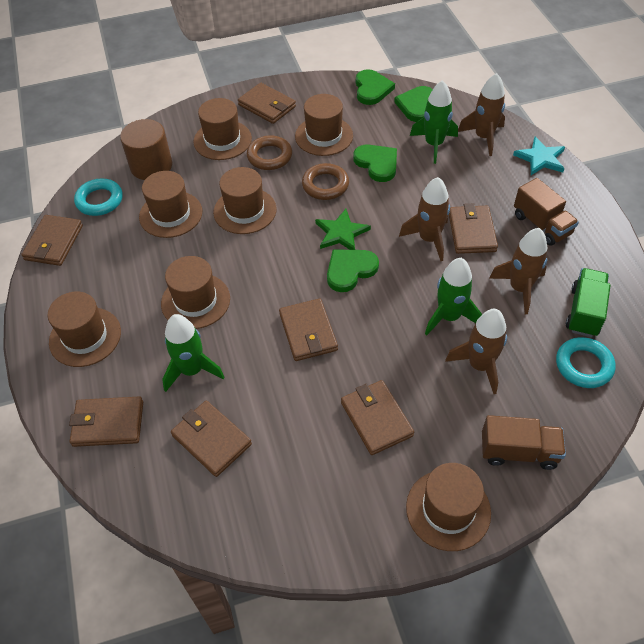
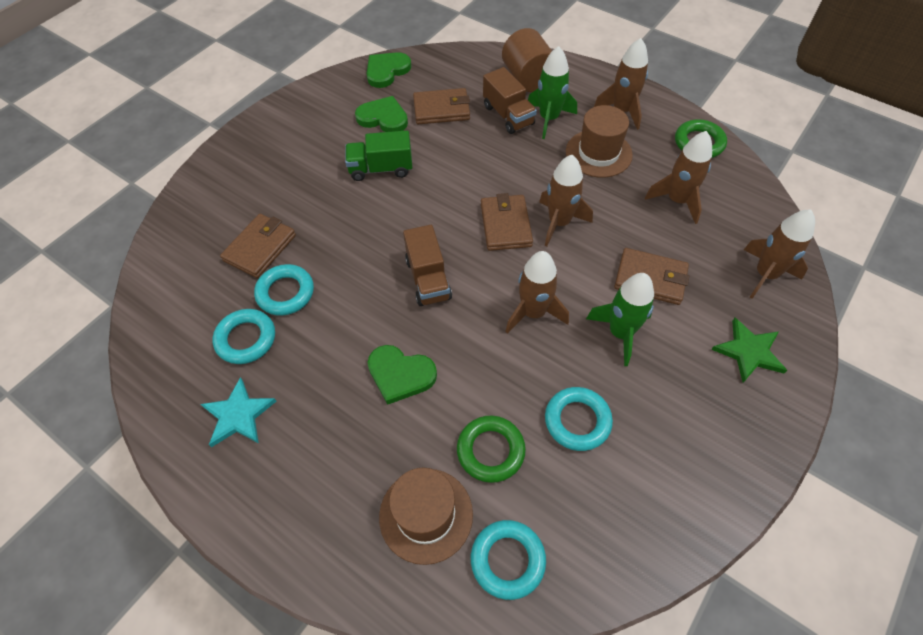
brown hat: [48,292,121,367] [139,171,202,238] [161,256,230,329] [193,98,252,160] [213,167,277,234] [295,94,353,156] [406,463,491,551] = 7 -> [379,468,473,565] [566,105,633,178] = 2
brown ring: [247,135,292,170] [302,163,349,200] = 2 -> none = 0
brown rocket: [399,177,450,261] [445,309,507,394] [458,73,505,156] [489,228,548,314] = 4 -> [505,251,569,334] [539,155,593,246] [594,38,648,130] [645,131,712,224] [744,209,815,299] = 5
brown wallet: [21,215,83,266] [69,396,143,447] [171,400,252,477] [238,83,296,124] [279,299,338,361] [341,380,414,455] [449,204,498,254] = 7 -> [220,214,296,278] [413,88,470,124] [481,193,533,251] [614,248,689,305] = 4
green heart: [327,249,379,292] [353,144,397,182] [356,69,395,105] [394,86,433,122] = 4 -> [355,96,408,132] [367,52,411,88] [367,345,437,405] = 3
green ring: none = 0 -> [457,416,526,483] [675,119,727,158] = 2
green rocket: [162,314,224,392] [410,80,458,164] [425,258,482,335] = 3 -> [528,46,577,139] [586,273,654,366] = 2
turquoise ring: [74,179,123,216] [556,337,616,388] = 2 -> [213,309,275,364] [254,264,314,316] [471,520,546,600] [545,387,613,451] = 4

